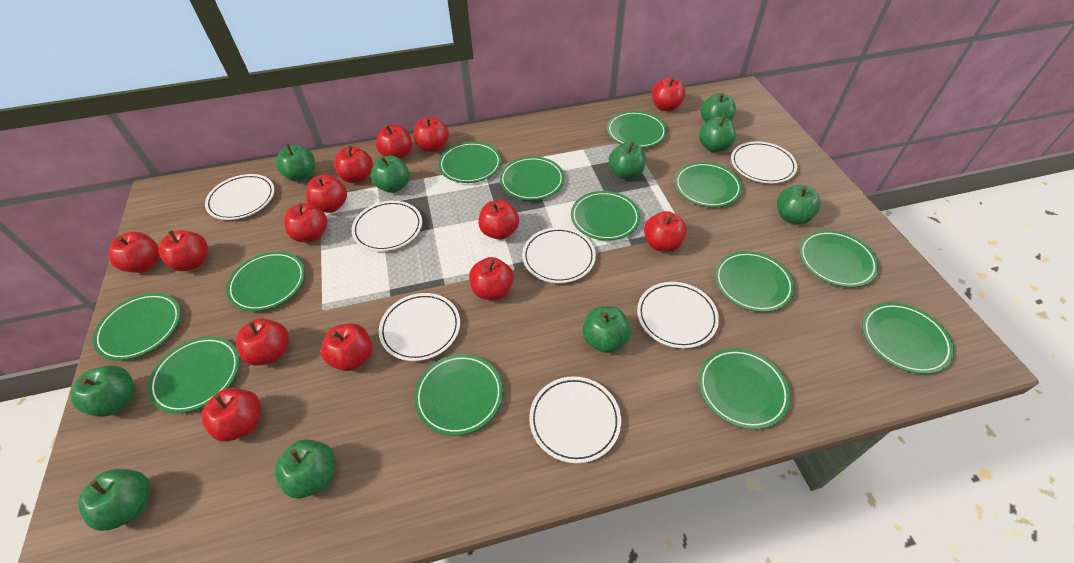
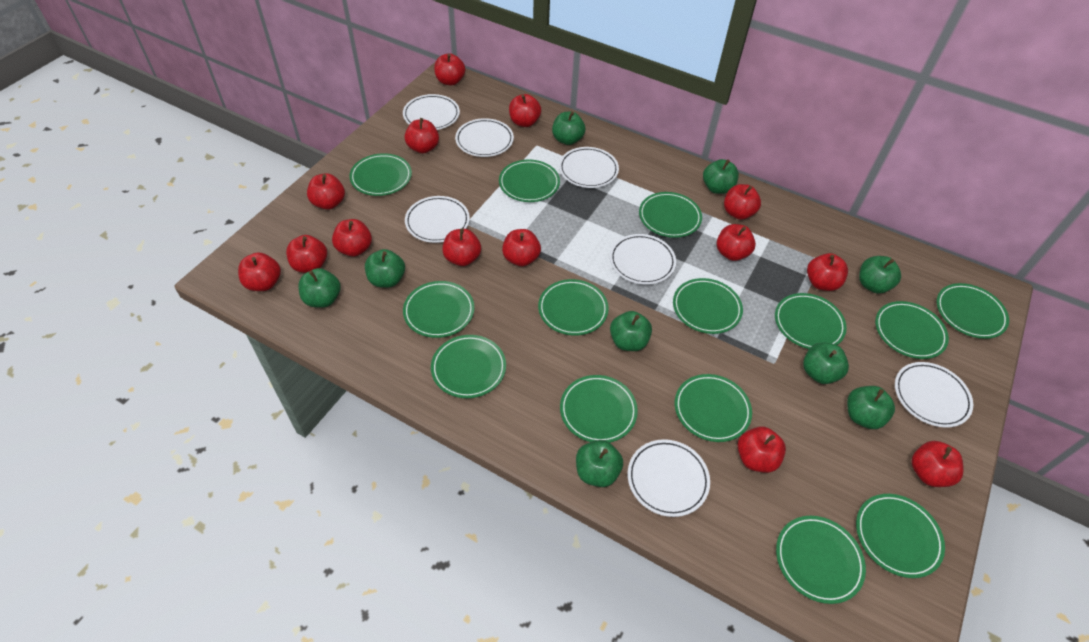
green apple: [71,366,135,417] [78,469,150,531] [275,439,335,499] [276,143,315,182] [371,155,410,193] [582,306,631,353] [609,141,646,179] [699,115,736,153] [701,93,736,123] [777,185,821,224] = 10 -> [298,268,341,308] [365,249,405,288] [552,111,585,145] [576,440,623,487] [610,311,652,351] [703,159,739,194] [803,342,849,384] [847,386,895,429] [859,256,901,293] = 9
green plate: [93,293,181,360] [148,336,240,413] [226,252,305,311] [414,354,503,436] [438,142,501,183] [500,156,564,200] [571,191,640,241] [607,111,667,148] [675,162,742,207] [699,348,790,429] [715,251,795,312] [799,230,879,287] [862,302,954,374] = 13 -> [349,153,412,196] [403,281,474,338] [431,335,506,398] [499,160,560,202] [538,279,609,336] [560,375,638,443] [639,192,702,238] [673,278,743,334] [675,374,752,442] [775,293,847,349] [776,516,866,604] [856,494,945,578] [875,301,949,359] [936,283,1009,339] = 14

